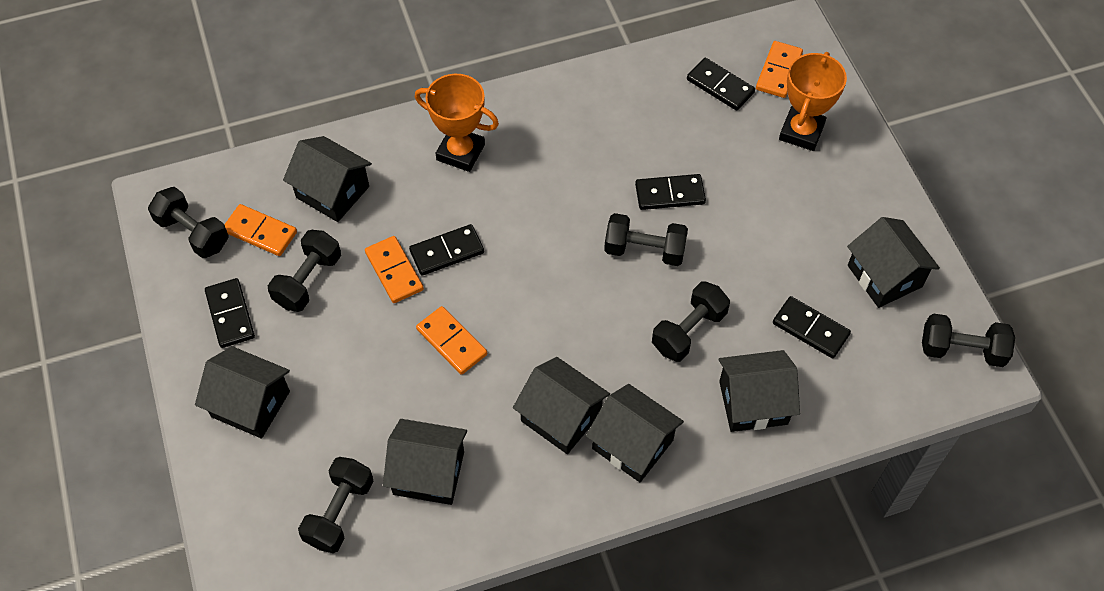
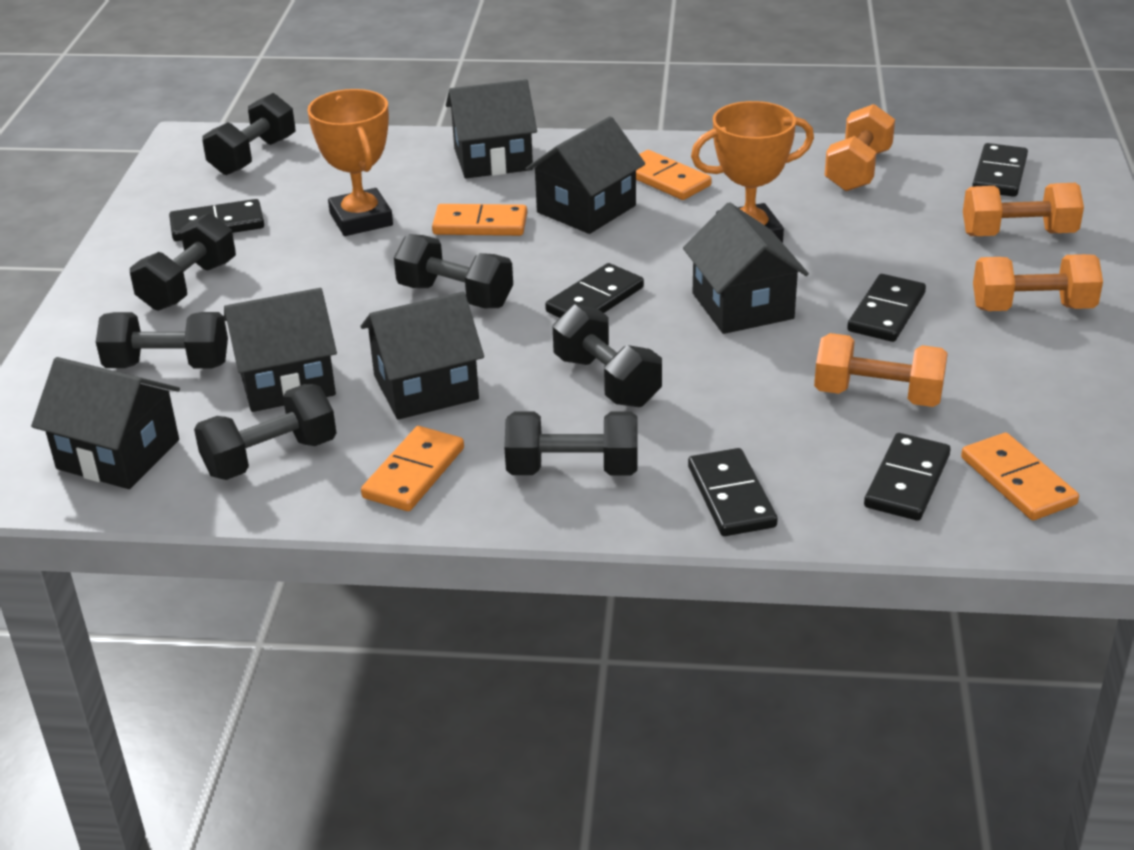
black domino: [205,278,255,348] [409,224,484,276] [635,174,706,210] [687,58,755,111] [773,296,851,358] = 5 -> [169,199,264,241] [545,263,644,318] [688,448,778,536] [847,274,926,342] [864,433,950,521] [972,143,1028,197] = 6
black dumbbell: [148,187,229,258] [268,230,341,312] [298,457,373,553] [604,213,688,266] [652,281,730,362] [922,313,1015,367] = 6 -> [96,312,228,368] [130,213,236,311] [194,384,336,480] [202,93,296,175] [394,234,513,308] [504,412,638,476] [553,304,662,407] = 7
black house: [195,346,290,439] [283,136,372,222] [383,419,467,505] [513,357,610,454] [586,384,684,482] [719,350,800,432] [847,217,940,308] = 7 -> [31,357,180,489] [224,288,337,412] [361,292,484,420] [446,79,537,178] [525,116,645,234] [683,202,809,334] = 6
orange dumbbell: none = 0 -> [814,333,948,407] [824,104,895,191] [963,183,1084,236] [973,254,1103,311] = 4

